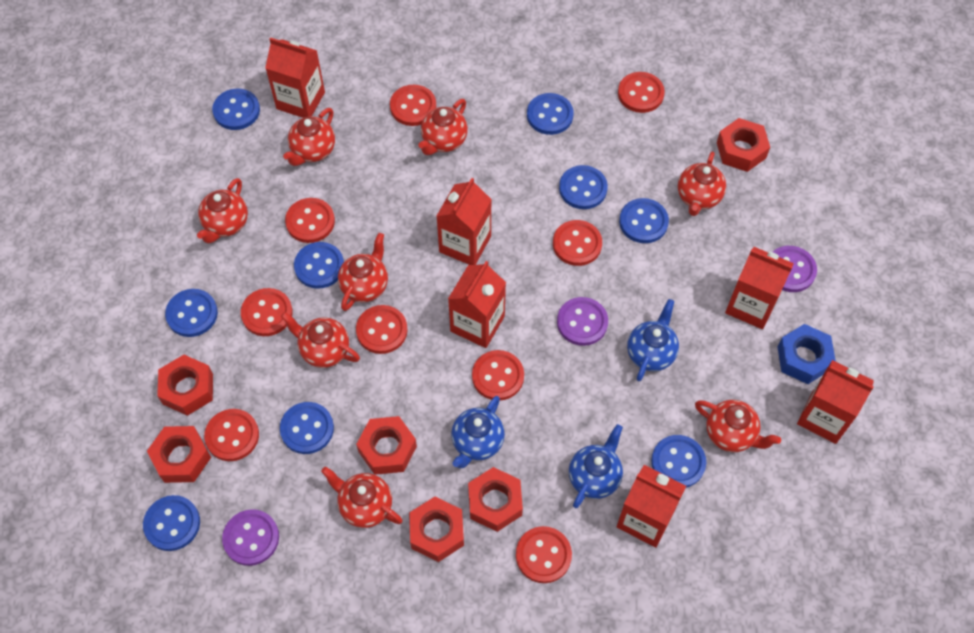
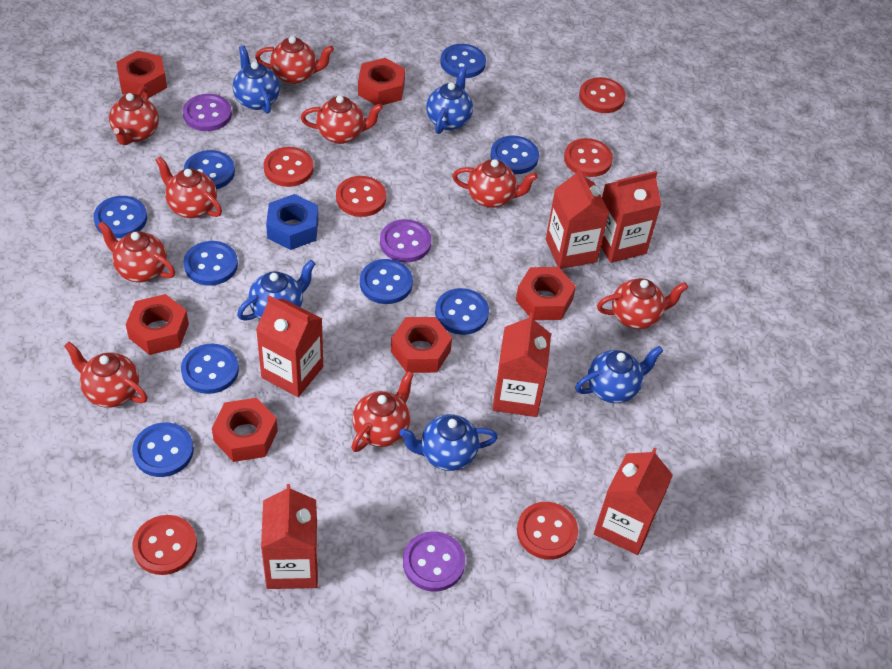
blue teapot: [451,396,505,468] [569,424,623,508] [627,299,679,381] = 3 -> [233,45,280,114] [237,260,315,321] [399,414,498,471] [426,66,473,134] [575,346,663,403] = 5
red button: [204,409,259,461] [241,288,293,336] [285,198,335,243] [356,305,408,354] [390,85,436,126] [472,350,524,400] [516,526,572,583] [553,220,602,266] [618,72,665,113] = 9 -> [133,515,197,575] [264,147,314,187] [336,176,386,217] [517,502,578,560] [564,138,613,177] [579,77,626,113] = 6
red teapot: [197,178,248,244] [281,312,360,368] [283,108,335,166] [321,467,403,528] [338,233,388,311] [418,99,468,155] [678,151,726,216] [695,400,781,452] = 8 -> [64,342,147,408] [98,221,175,282] [109,87,159,145] [155,156,222,218] [255,36,334,84] [301,95,383,144] [351,371,414,452] [452,159,538,208] [597,278,688,329] = 9

